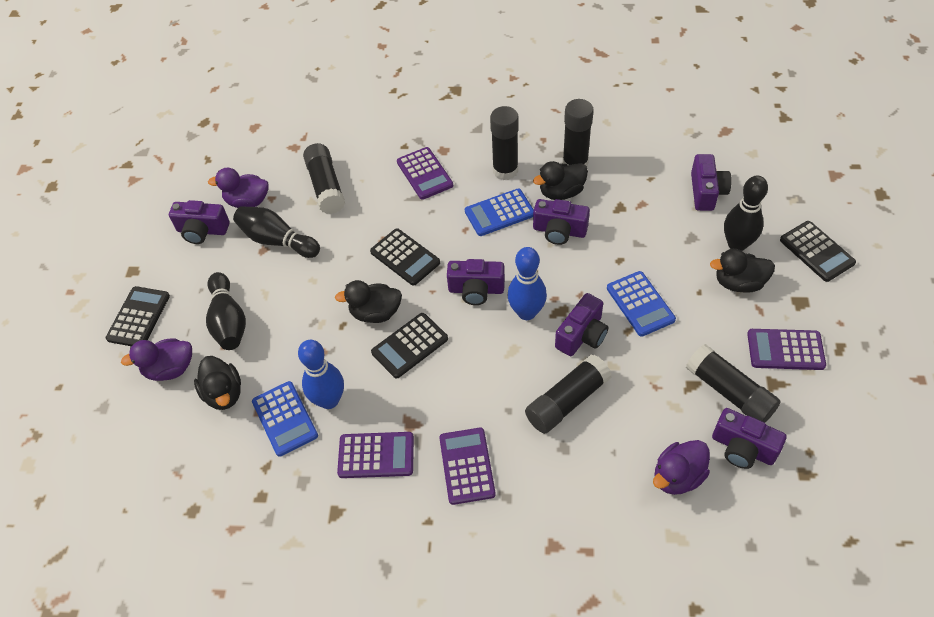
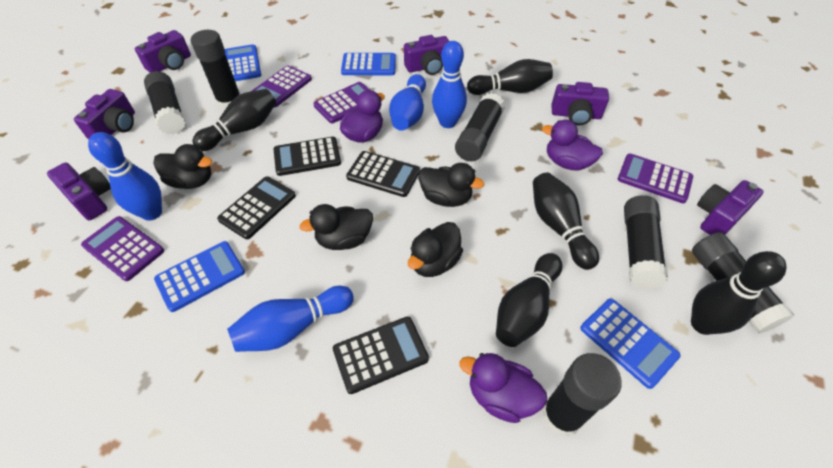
black bowling pin: [206,272,246,350] [233,206,320,258] [724,175,768,251] = 3 -> [192,89,276,151] [467,59,553,95] [496,253,562,347] [533,172,599,270] [691,251,787,335] = 5
black glue stick: [303,143,345,214] [490,106,519,180] [525,354,612,434] [562,99,594,166] [686,344,781,423] = 5 -> [144,71,186,134] [191,30,240,110] [455,93,505,161] [542,353,622,436] [624,195,668,289] [692,232,795,334] = 6
blue bowling pin: [298,340,344,409] [508,247,547,320] = 2 -> [88,132,162,221] [227,286,354,352] [389,74,426,131] [432,41,467,128] = 4
blue calculator: [252,381,318,457] [465,189,534,236] [607,271,676,337] = 3 -> [154,241,245,312] [225,44,261,81] [341,53,396,75] [580,298,680,389] = 4

